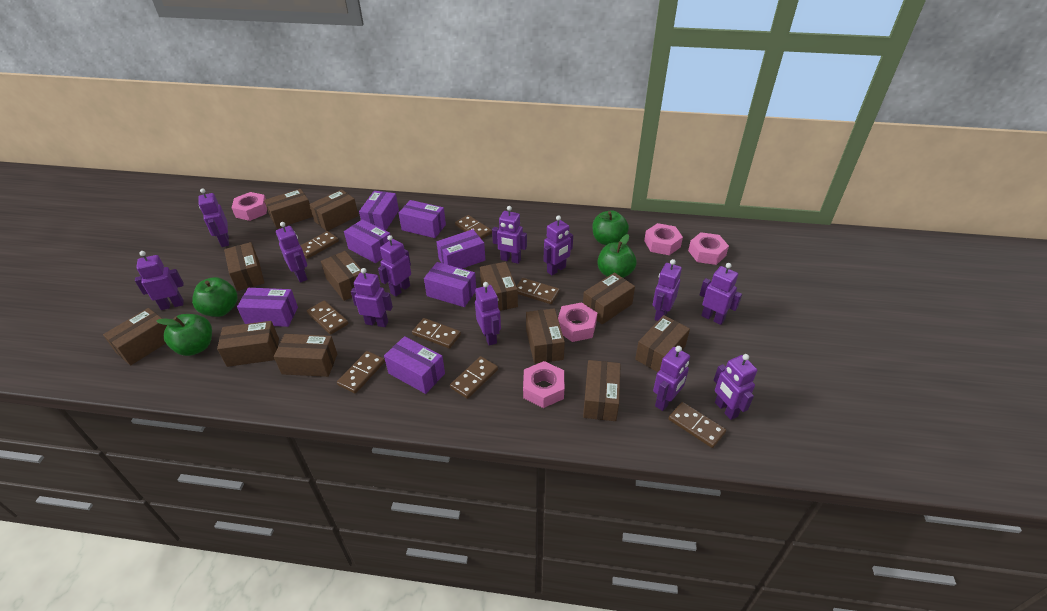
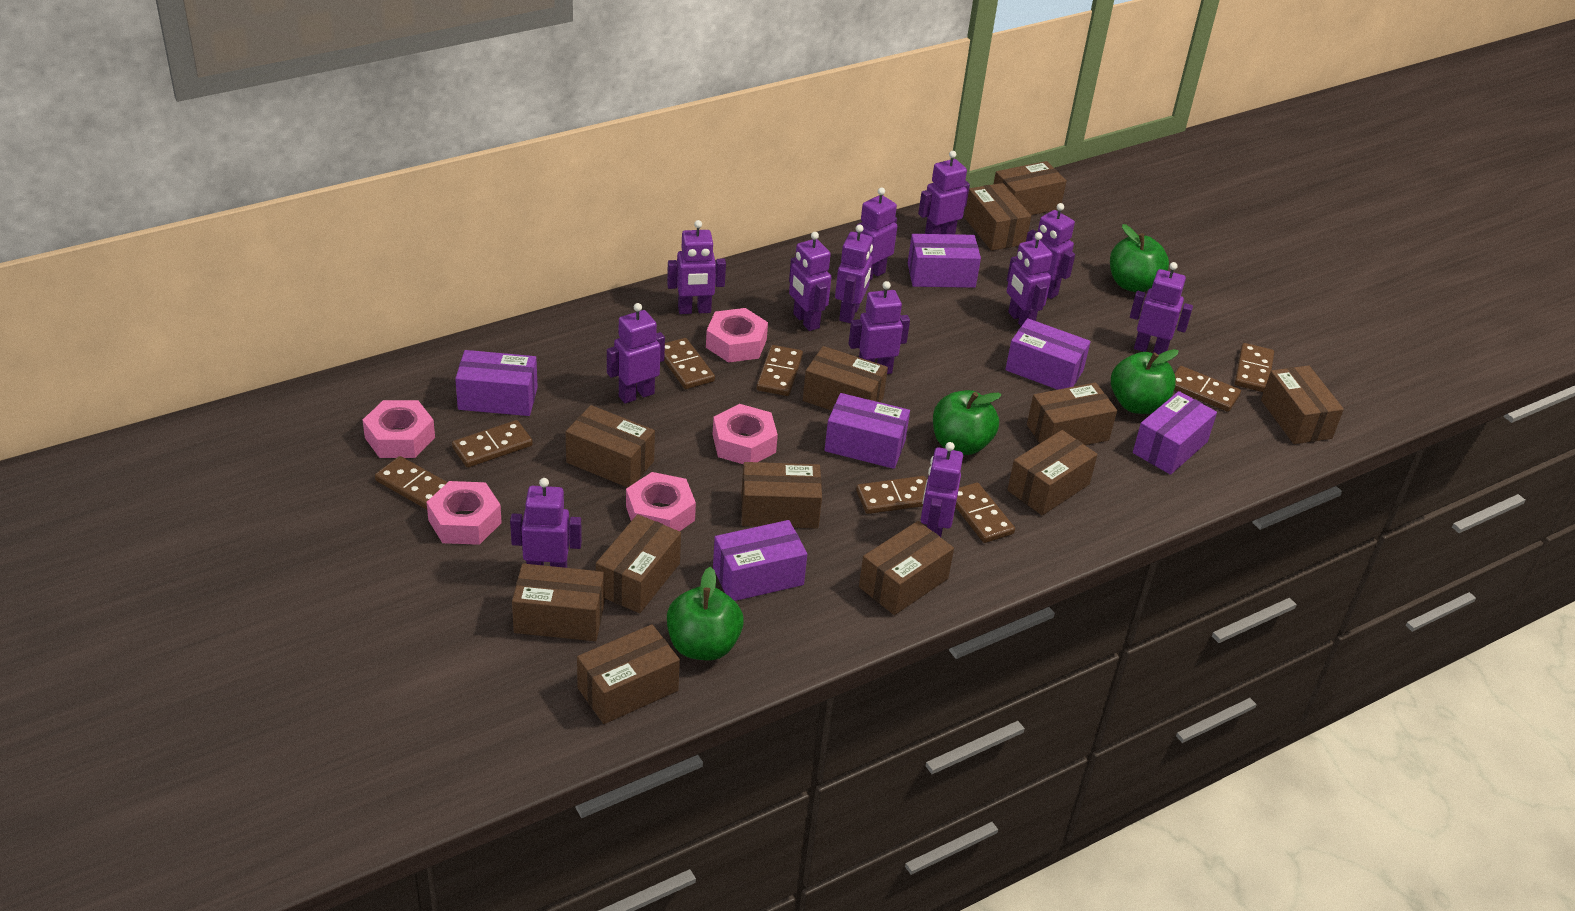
purple box: [237,288,298,327] [344,219,390,263] [359,191,399,231] [384,336,445,394] [399,200,446,238] [424,262,476,307] [436,229,485,269] = 7 -> [455,350,538,416] [713,520,807,601] [825,393,910,469] [908,234,981,288] [1005,318,1091,390] [1133,391,1217,475] = 6

